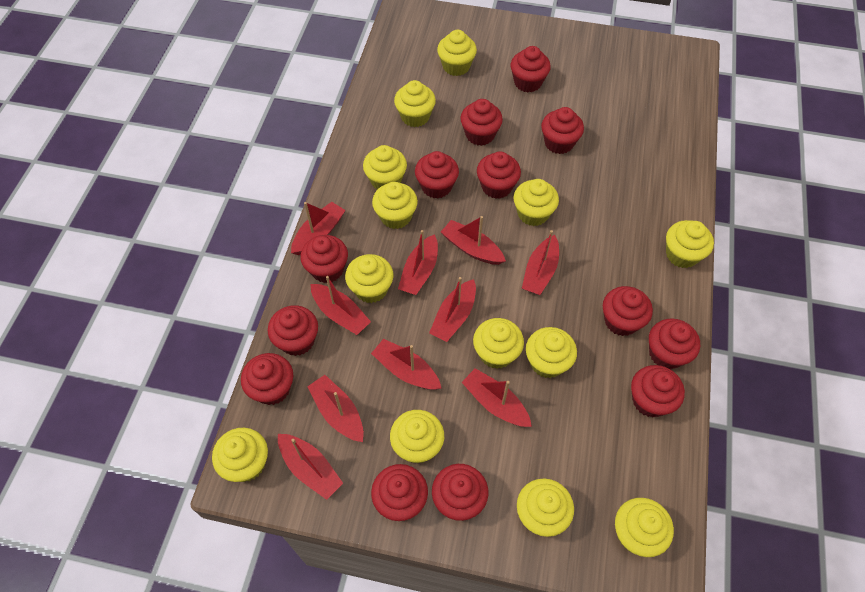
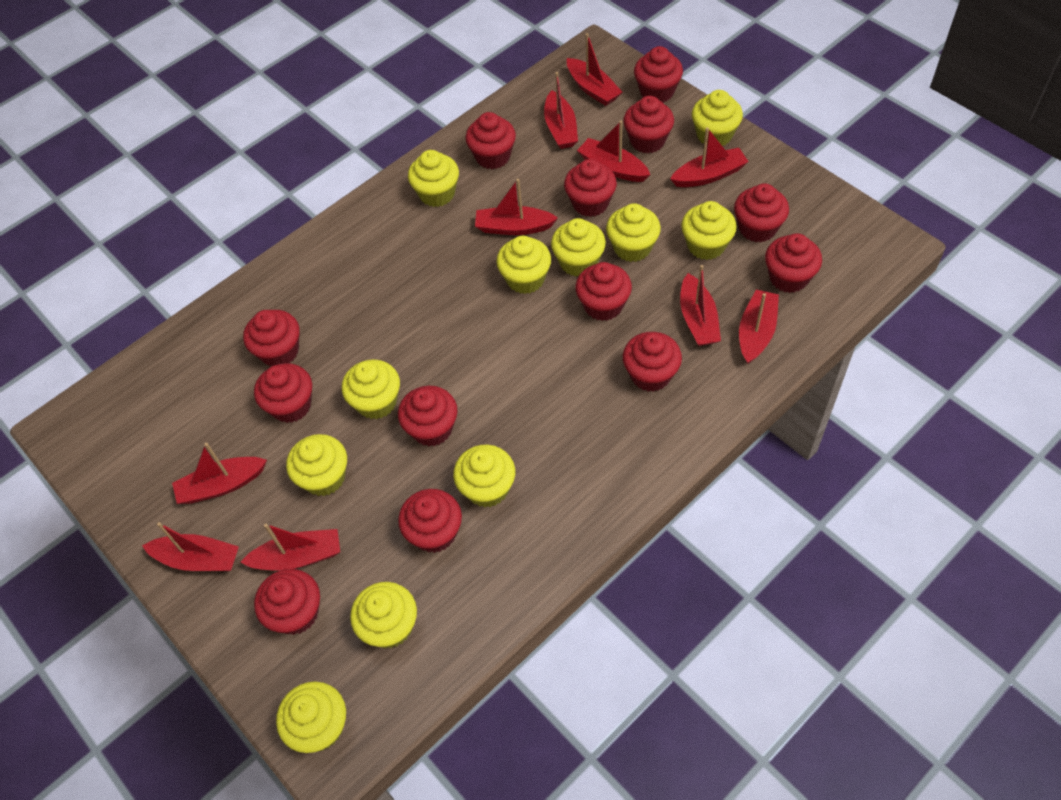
yellow cupcake: [212,428,268,482] [345,254,393,303] [363,145,407,190] [372,182,418,229] [390,410,444,463] [394,80,436,127] [437,30,477,76] [473,318,524,369] [514,179,559,226] [517,478,574,537] [526,327,577,378] [615,498,674,557] [666,220,714,268] = 13 -> [276,682,346,753] [286,434,347,496] [342,359,400,419] [350,582,417,648] [408,150,459,207] [453,445,515,507] [496,236,551,294] [551,218,606,277] [606,203,661,262] [681,201,737,260] [692,90,743,146] = 11

